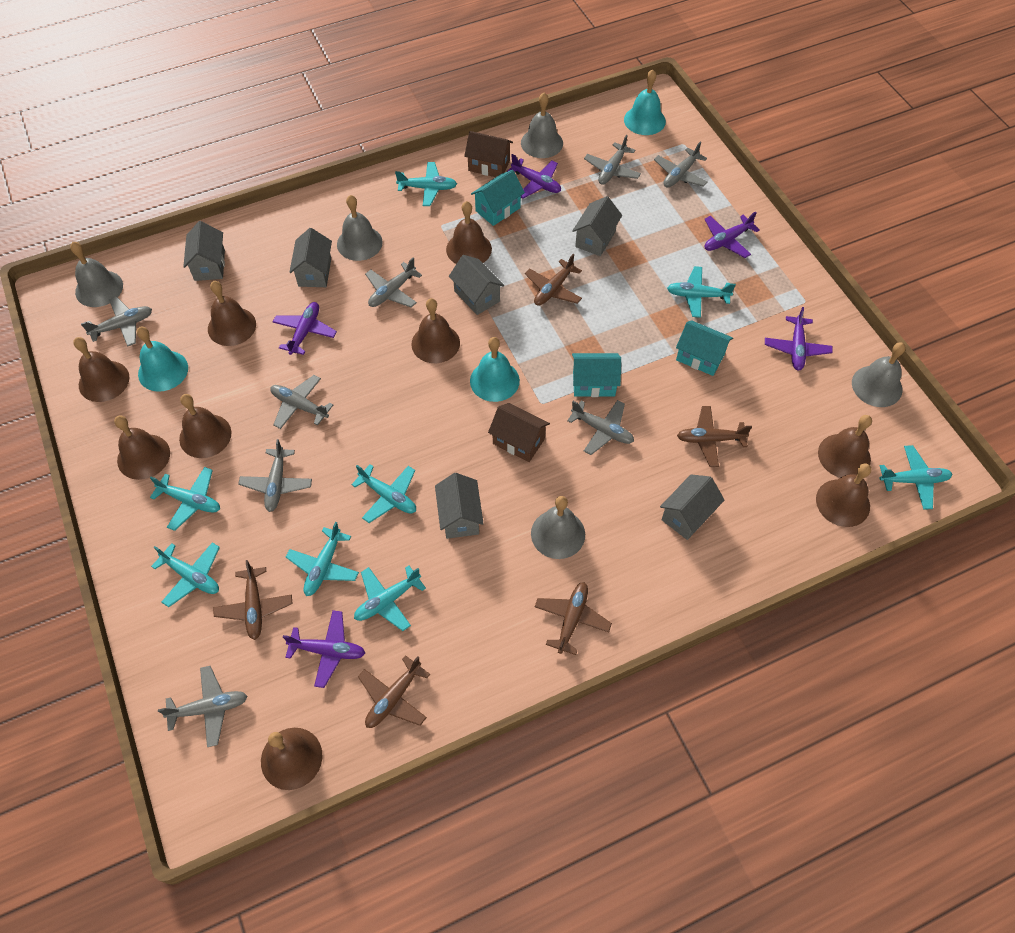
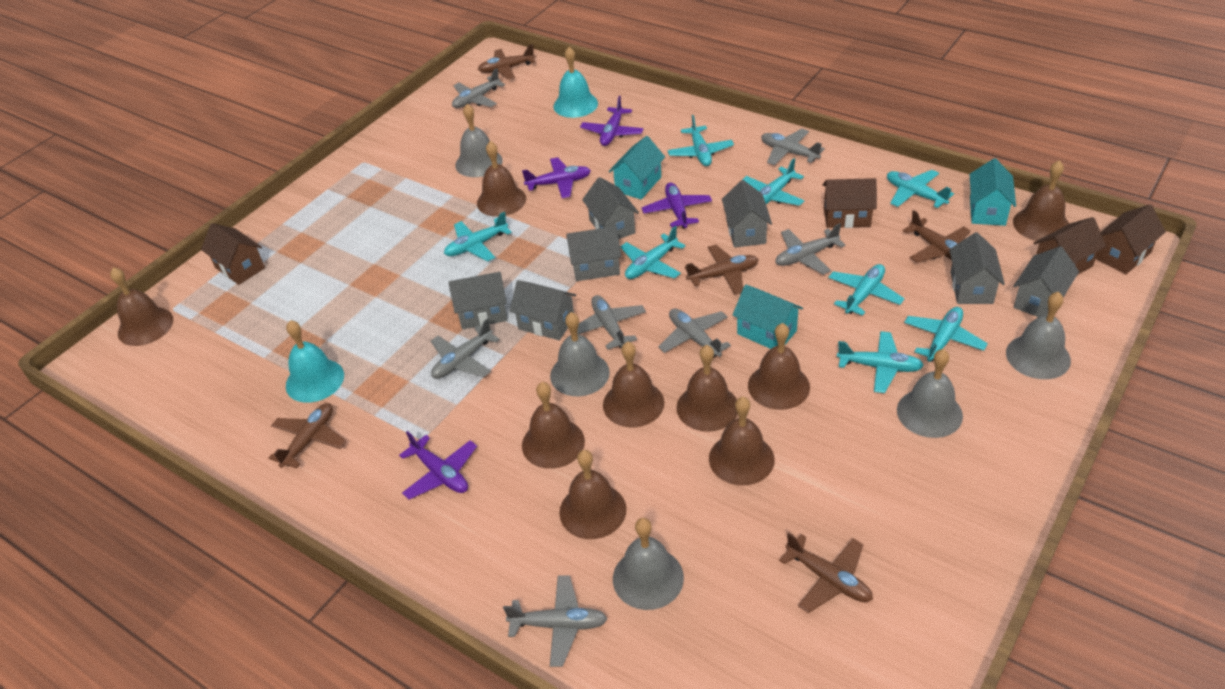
brown house: [464,131,513,177] [488,403,550,462] = 2 -> [201,223,265,285] [823,178,877,228] [1034,217,1106,274] [1096,205,1166,274] = 4
grey house: [183,221,225,281] [289,228,332,287] [435,473,484,539] [449,255,504,315] [572,196,622,256] [660,475,725,540] = 6 -> [449,272,508,329] [510,280,576,341] [566,226,622,281] [582,177,639,239] [722,180,772,248] [950,232,1005,304] [1013,246,1079,317] = 7
grey plane: [81,297,152,346] [158,666,248,747] [238,439,312,512] [270,375,334,429] [365,258,422,307] [567,400,634,455] [584,135,641,185] [654,142,708,187] = 8 -> [431,318,500,379] [452,68,505,108] [503,575,608,667] [577,295,646,350] [658,308,731,357] [761,129,825,165] [775,223,846,275] = 7
purple plane: [273,302,337,355] [283,610,365,688] [507,154,561,199] [704,211,759,258] [765,307,833,371] = 5 -> [399,431,477,499] [522,157,591,198] [580,96,644,146] [642,183,712,229] = 4
turquoise bell: [137,327,188,392] [470,337,520,402] [624,69,666,135] = 3 -> [286,320,344,403] [553,47,598,118] = 2

